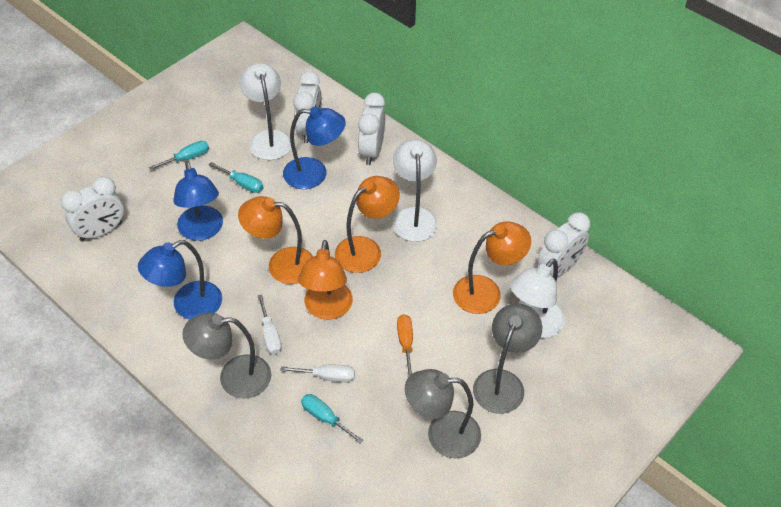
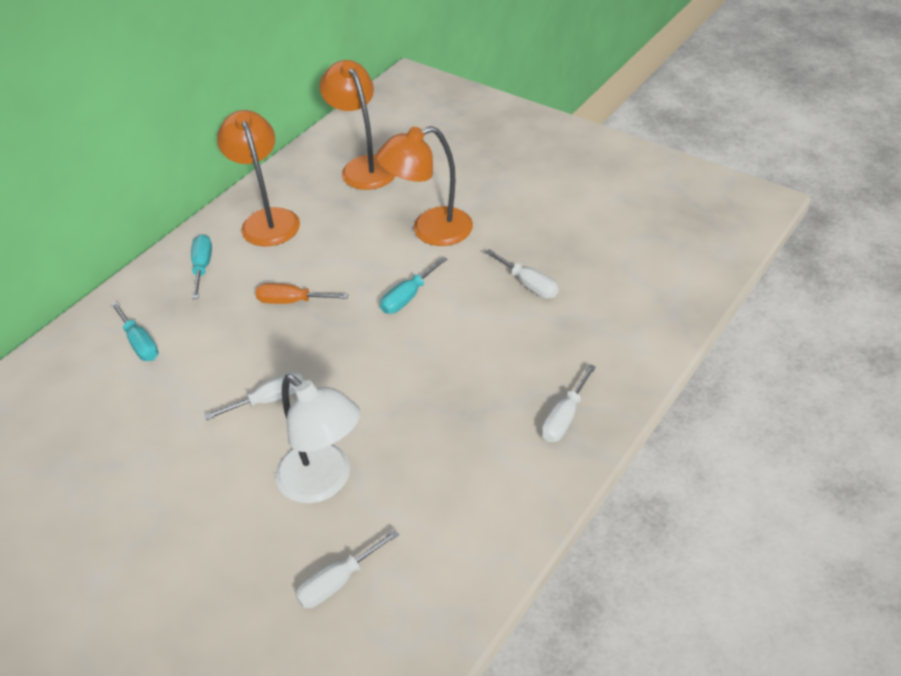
blue lamp: [138,240,222,319] [173,161,223,241] [283,106,346,189] = 3 -> none = 0
grey lamp: [182,312,271,399] [405,369,481,458] [473,303,542,414] = 3 -> none = 0
orange lamp: [238,196,313,284] [298,240,353,320] [335,176,400,273] [453,221,531,314] = 4 -> [217,110,300,246] [319,60,395,190] [376,126,473,246] = 3
white clock: [61,176,124,242] [293,71,322,143] [358,93,385,165] [538,212,590,277] = 4 -> none = 0
white lamp: [239,63,291,160] [393,139,438,242] [511,258,565,338] = 3 -> [275,374,361,503] = 1
white screwdriver: [258,295,282,355] [280,365,355,382] = 2 -> [204,371,304,420] [295,529,399,608] [485,249,559,298] [542,364,596,442] = 4

